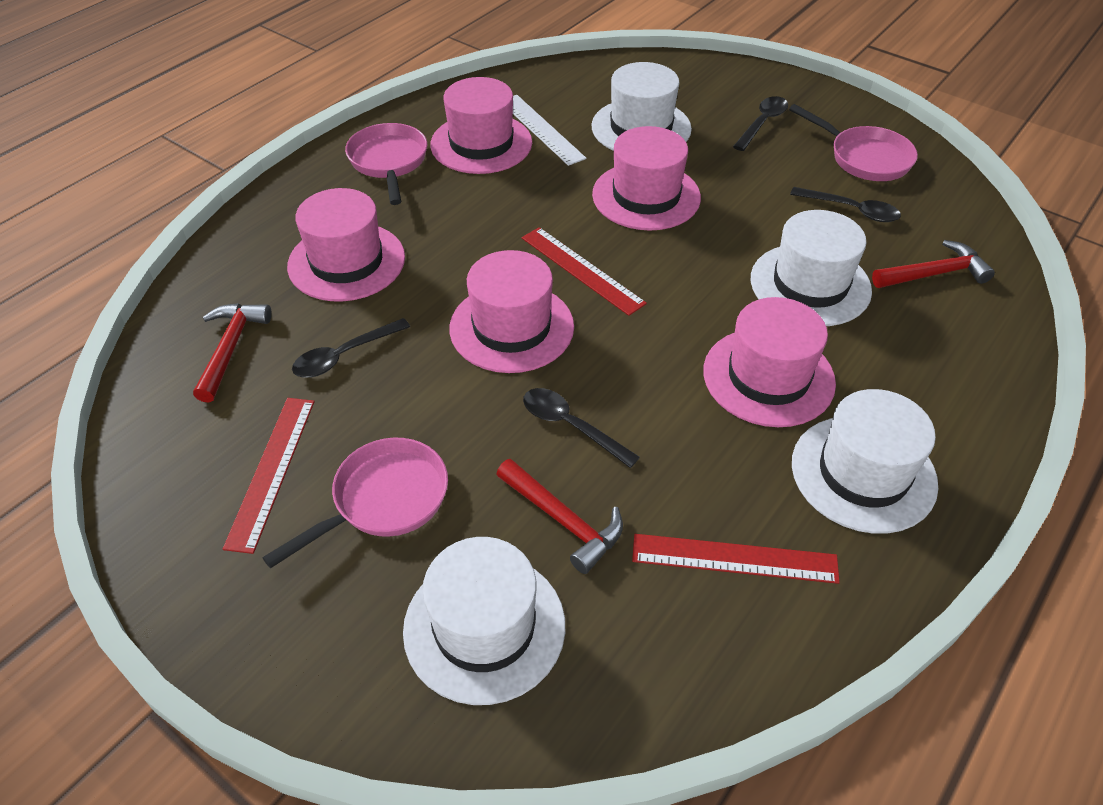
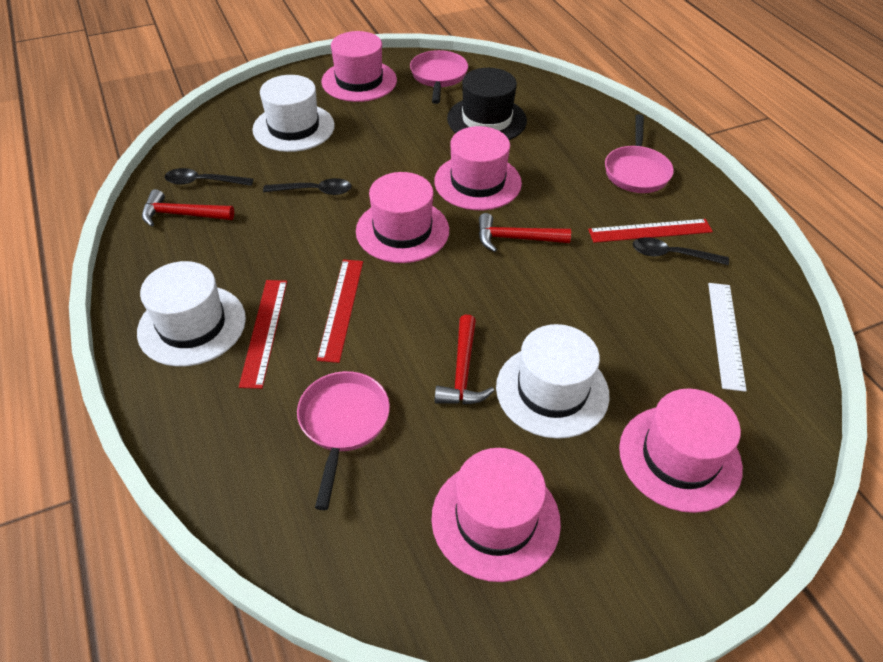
black hat: none = 0 -> [447,68,527,140] = 1
black spoon: [292,318,410,378] [523,388,640,468] [733,96,788,151] [790,187,901,222] = 4 -> [164,168,253,186] [263,178,352,195] [633,237,729,265] = 3
white hat: [403,537,565,705] [592,62,692,151] [751,210,872,326] [792,389,938,534] = 4 -> [137,261,246,367] [253,75,335,152] [496,324,609,439] = 3

